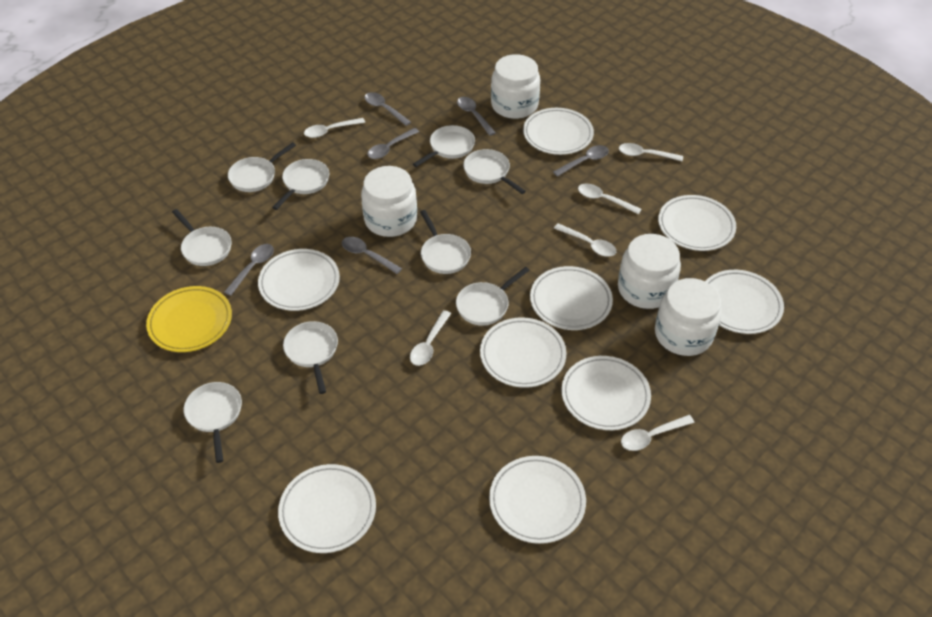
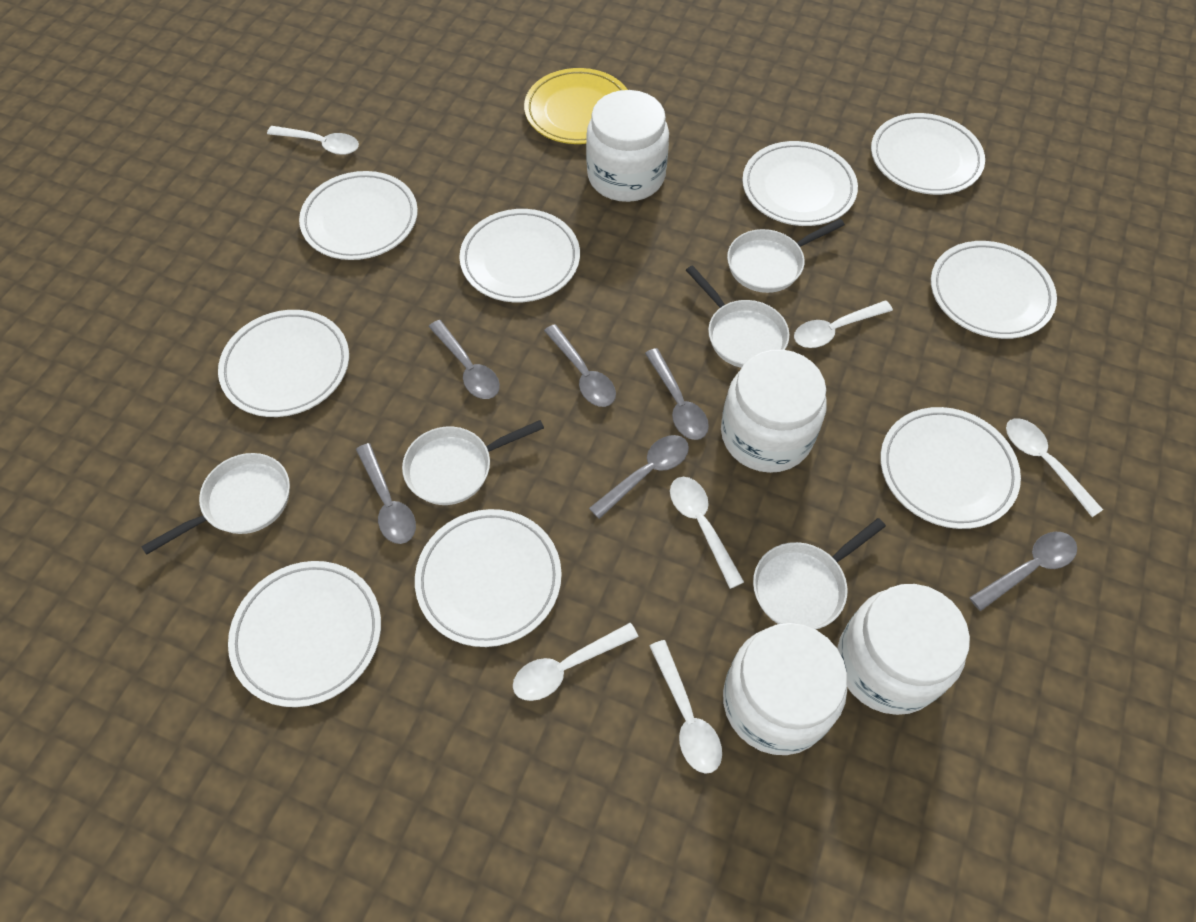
white pan: [172,209,232,266] [184,382,242,463] [228,142,296,192] [272,159,329,210] [283,321,338,394] [413,125,475,167] [420,210,471,274] [456,267,530,326] [463,149,526,194] = 9 -> [141,453,290,555] [402,420,544,505] [686,265,789,368] [727,219,845,293] [753,518,886,629] = 5

